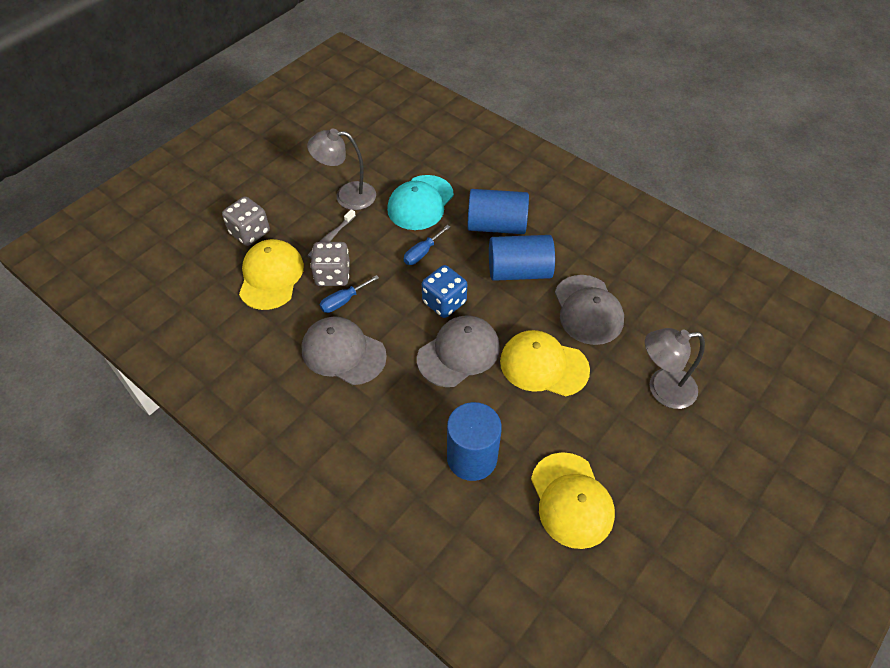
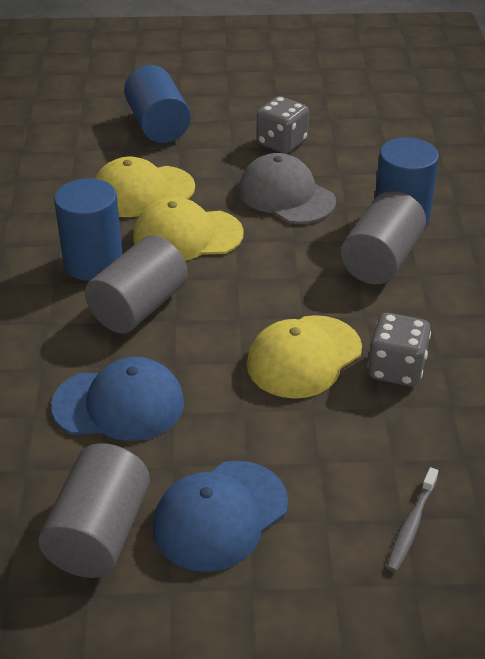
blue cap: none = 0 -> [51,357,184,441] [153,461,288,572] = 2
blue dice: [421,265,467,318] = 1 -> none = 0
blue screwdriver: [320,275,379,313] [404,225,450,265] = 2 -> none = 0
grey cap: [302,316,387,385] [417,315,500,387] [555,275,624,345] = 3 -> [238,153,336,224] = 1
grey cylinder: none = 0 -> [38,443,150,578] [85,235,188,334] [341,191,426,285] = 3
grey lamp: [307,129,376,210] [645,328,705,409] = 2 -> none = 0
turquoise cap: [387,175,454,230] = 1 -> none = 0

